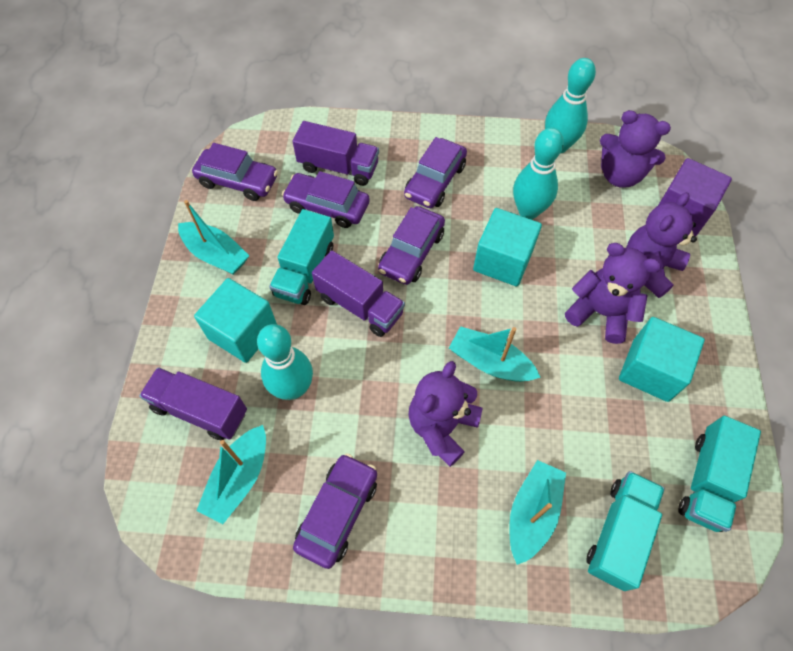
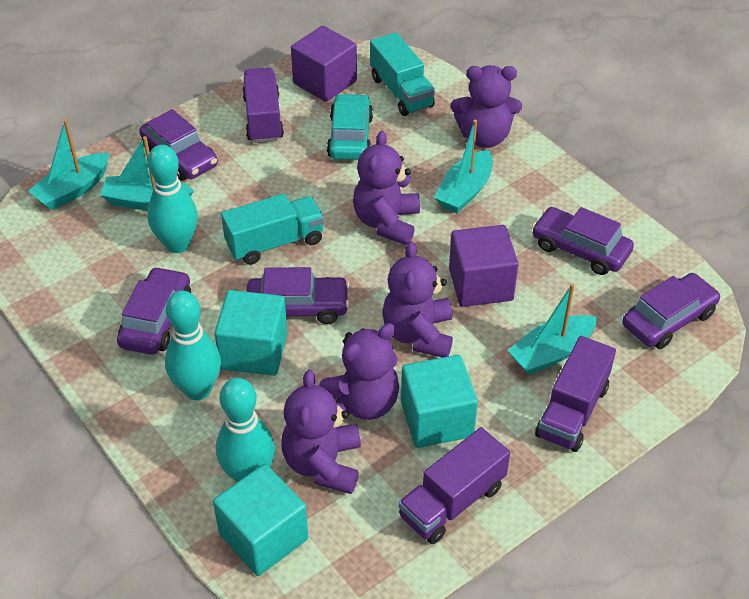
purple cube: [658,158,732,236] = 1 -> [291,26,357,102] [449,225,519,307] = 2
purple teddy bear: [409,361,483,467] [565,243,661,344] [600,110,671,187] [626,192,697,298] = 4 -> [281,370,361,494] [319,323,399,420] [353,131,420,245] [382,241,453,358] [451,65,522,148] = 5
turquoise car: none = 0 -> [327,93,373,160] = 1
turquoise truck: [269,209,334,305] [586,471,665,591] [678,416,761,532] = 3 -> [221,194,324,265] [370,32,435,116] = 2

